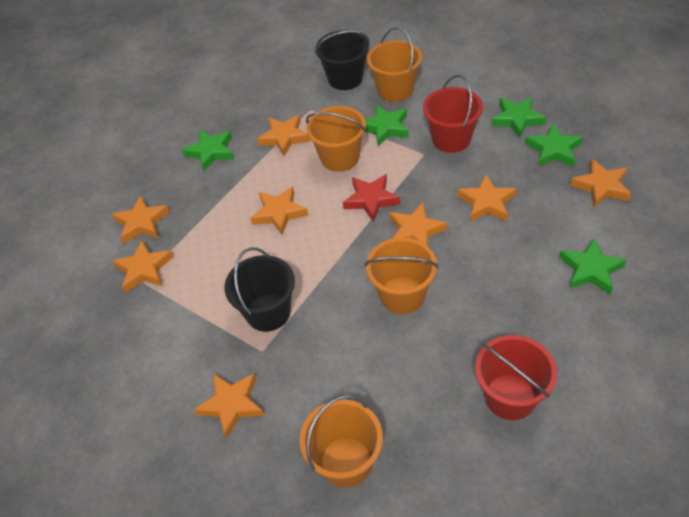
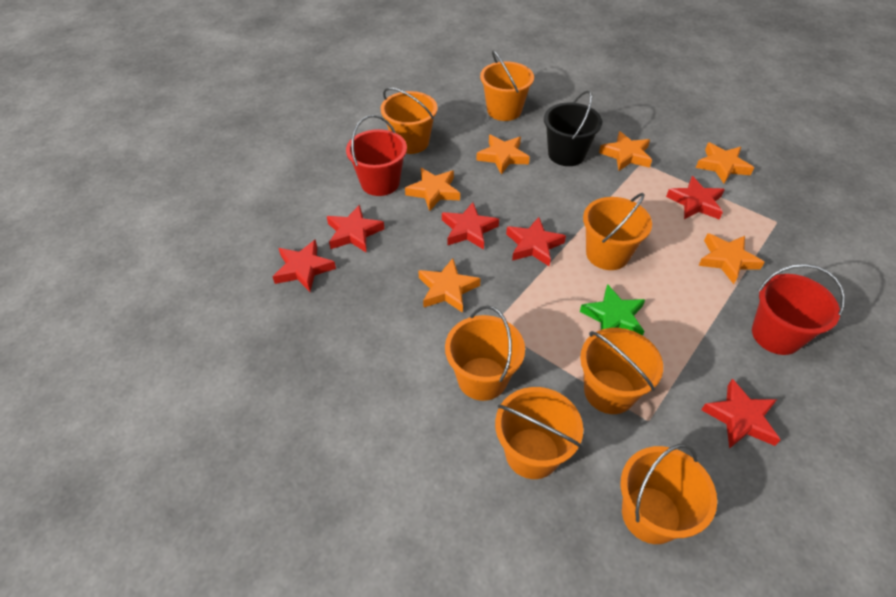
black bucket: [224,247,295,332] [315,30,370,90] = 2 -> [544,91,602,166] = 1
green star: [182,130,234,171] [365,104,409,146] [491,97,546,138] [525,124,583,167] [559,238,626,294] = 5 -> [580,284,645,335] = 1
orange bucket: [300,395,383,488] [306,106,366,172] [365,238,438,314] [367,27,422,102] = 4 -> [381,88,438,154] [445,306,525,401] [480,50,534,121] [495,387,583,479] [580,328,663,414] [583,193,652,270] [621,444,717,544] = 7
orange star: [112,195,170,244] [112,240,173,293] [194,373,265,439] [250,186,308,235] [257,115,310,156] [389,203,447,245] [457,174,517,222] [570,159,631,207] = 8 -> [405,168,460,211] [418,258,481,313] [476,135,530,175] [599,131,652,171] [696,143,754,184] [698,233,765,284] = 6
red star: [343,174,400,222] = 1 -> [272,239,336,292] [327,205,384,253] [442,202,499,250] [506,217,566,266] [666,176,725,219] [701,379,780,449] = 6

